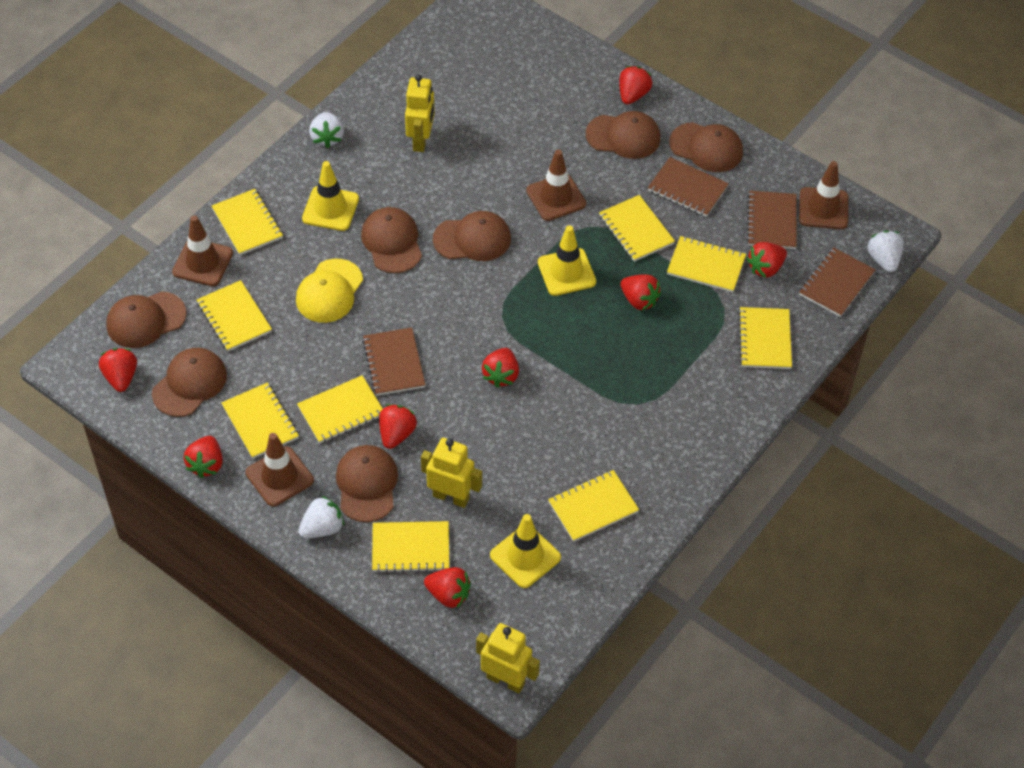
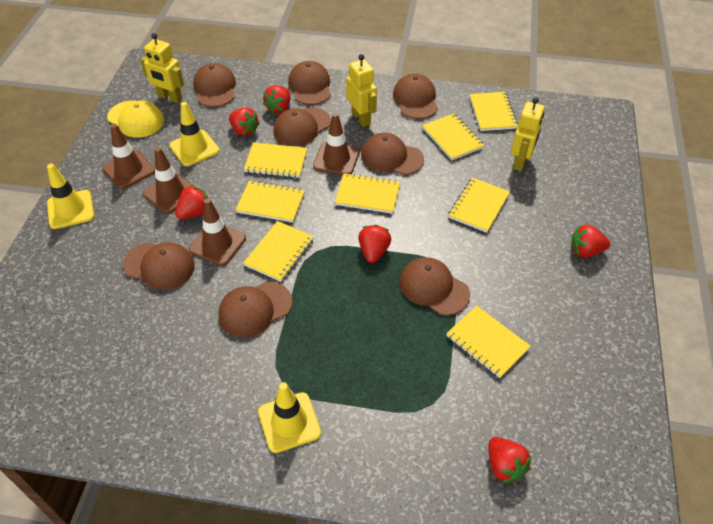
brown cap: [106,291,186,348] [152,348,227,417] [336,445,398,522] [361,207,422,273] [433,211,511,261] [586,111,661,159] [669,122,743,172] = 7 -> [123,242,195,290] [193,63,236,107] [218,281,293,337] [274,107,331,146] [288,61,331,105] [361,133,424,175] [393,74,438,119] [399,257,470,316] = 8
brown notebook: [362,328,425,396] [648,157,729,217] [746,191,797,249] [799,248,876,317] = 4 -> none = 0
red strawberry: [99,348,137,392] [183,436,223,478] [379,404,417,449] [424,567,471,608] [482,348,519,388] [619,66,652,104] [620,274,661,311] [746,242,787,278] = 8 -> [175,185,208,220] [229,107,260,136] [263,85,290,114] [358,225,391,263] [488,437,531,483] [571,225,610,258] = 6
white strawberry: [298,496,344,538] [309,112,344,148] [867,231,904,272] = 3 -> none = 0
yellow notebook: [197,280,272,351] [212,189,283,255] [221,382,299,459] [297,375,383,444] [372,521,449,573] [548,470,639,542] [599,195,675,262] [667,236,746,293] [738,307,792,369] = 9 -> [236,180,305,222] [243,221,314,282] [244,142,307,178] [335,173,400,214] [422,113,484,160] [446,306,531,378] [449,178,510,233] [470,92,518,131] = 8

